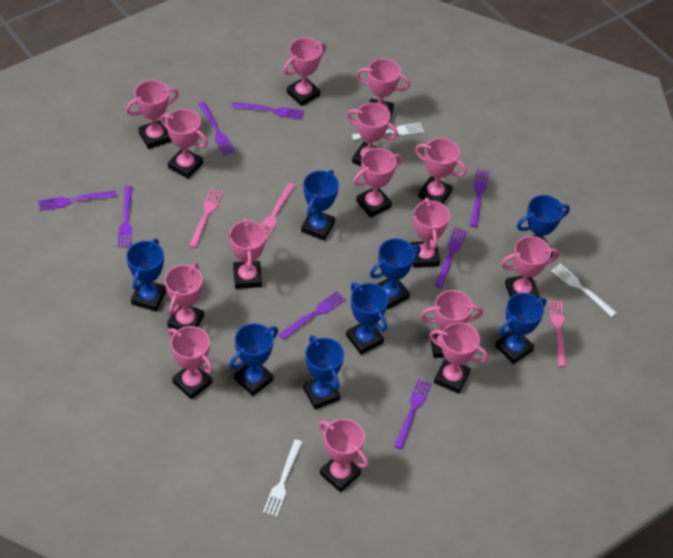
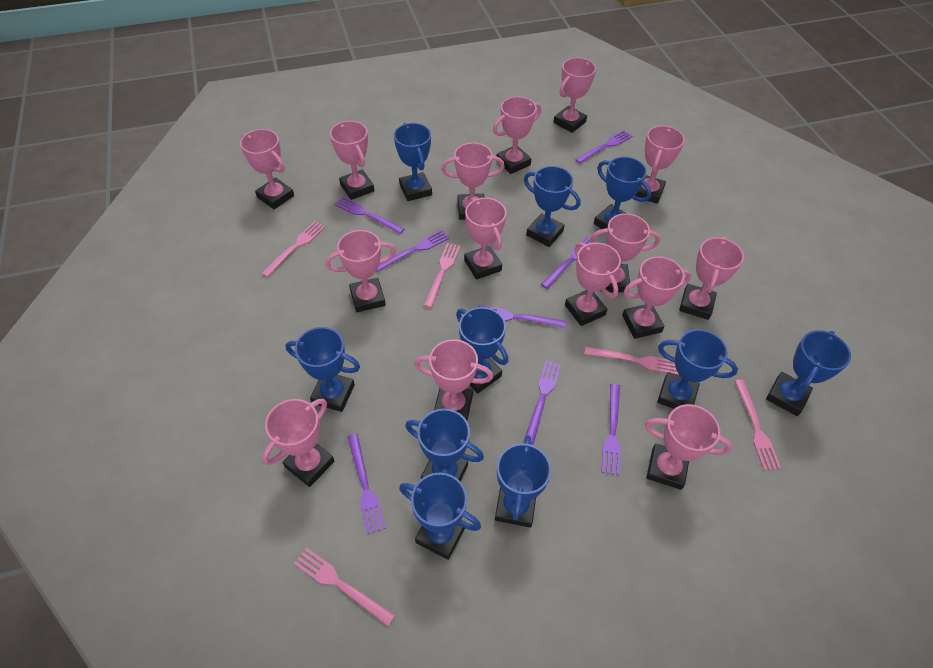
blue trophy: [126,239,167,312] [229,323,278,396] [301,170,339,241] [303,335,344,409] [346,282,389,355] [370,238,421,309] [495,293,546,364] [517,195,570,257] = 8 -> [285,327,360,412] [394,123,432,201] [399,472,481,560] [405,409,484,481] [456,307,508,393] [495,435,551,528] [524,166,580,247] [594,157,651,229] [657,329,738,409] [766,330,851,416] = 10
pink fork: [189,189,223,248] [261,183,295,241] [549,300,567,367] = 3 -> [261,221,325,277] [294,548,395,626] [423,243,460,308] [584,346,678,375] [735,379,781,470] = 5
white fork: [263,439,303,517] [352,123,424,140] [551,264,617,317] = 3 -> none = 0

